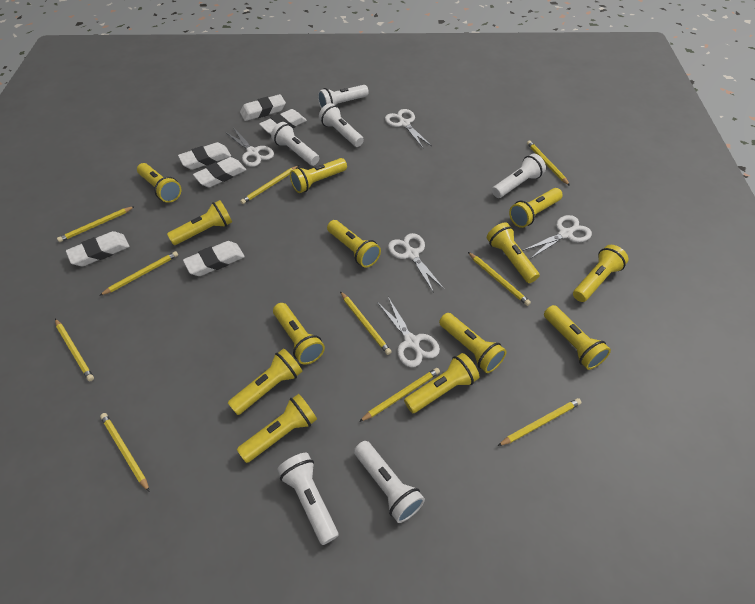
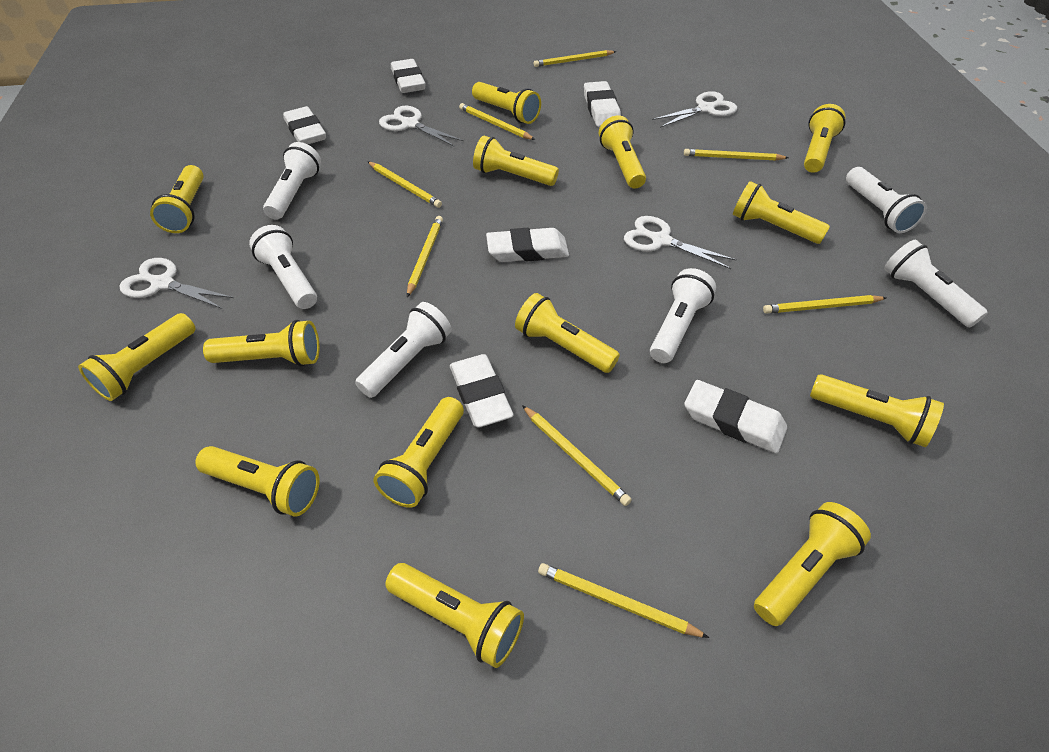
white scissors: [225,127,274,167] [377,297,440,367] [385,109,432,148] [388,233,444,293] [523,215,592,259] = 5 -> [120,258,234,309] [379,106,464,146] [624,216,737,269] [652,91,737,128] = 4
yellow flashlight: [137,163,181,203] [167,200,232,245] [228,348,302,415] [237,394,317,463] [273,303,325,365] [290,158,347,193] [327,220,381,268] [404,353,479,413] [439,313,507,373] [487,222,540,283] [509,188,563,228] [544,305,611,370] [573,245,628,302] = 13 -> [78,313,196,401] [150,165,204,233] [195,446,319,516] [203,320,320,367] [374,397,464,508] [385,563,524,668] [472,82,541,124] [473,136,559,186] [515,293,620,373] [599,115,646,189] [733,181,830,244] [754,502,871,626] [804,104,845,173] [810,374,944,447] = 14
yellow pencil: [55,319,94,381] [57,206,135,242] [99,251,178,296] [100,413,150,492] [240,166,299,204] [340,291,392,355] [359,368,440,422] [468,252,531,306] [498,398,582,446] [527,140,570,186] = 10 -> [367,161,442,208] [407,216,443,297] [459,103,535,140] [522,405,632,506] [534,50,616,67] [538,563,709,638] [684,149,789,161] [763,295,886,314] = 8

